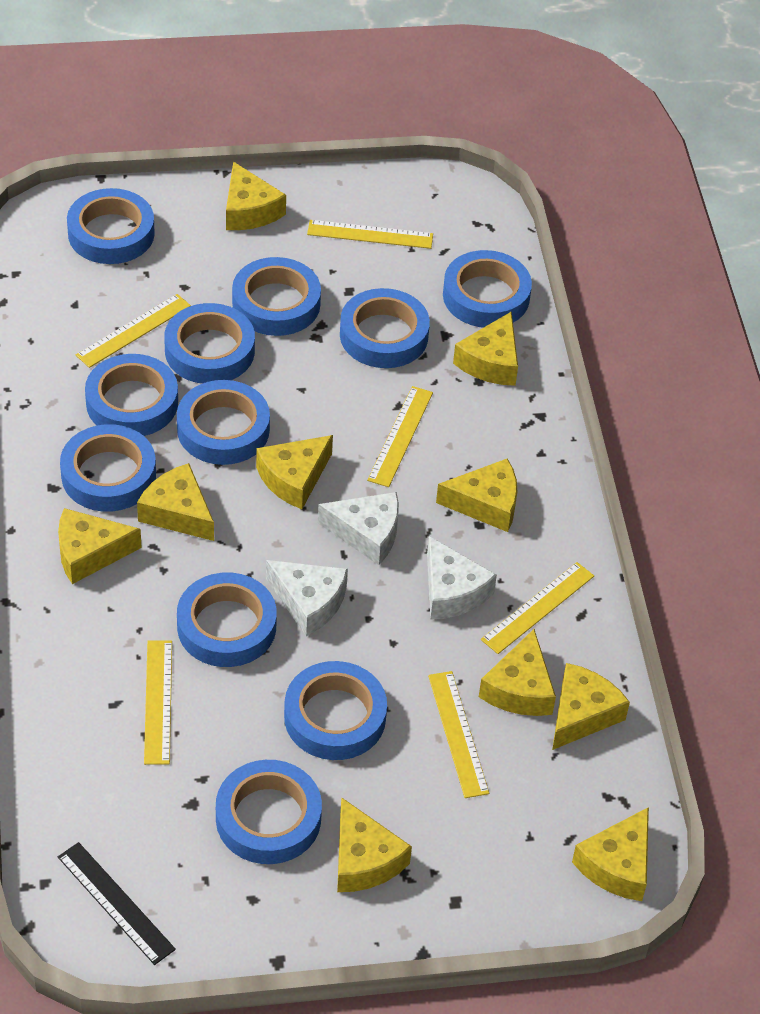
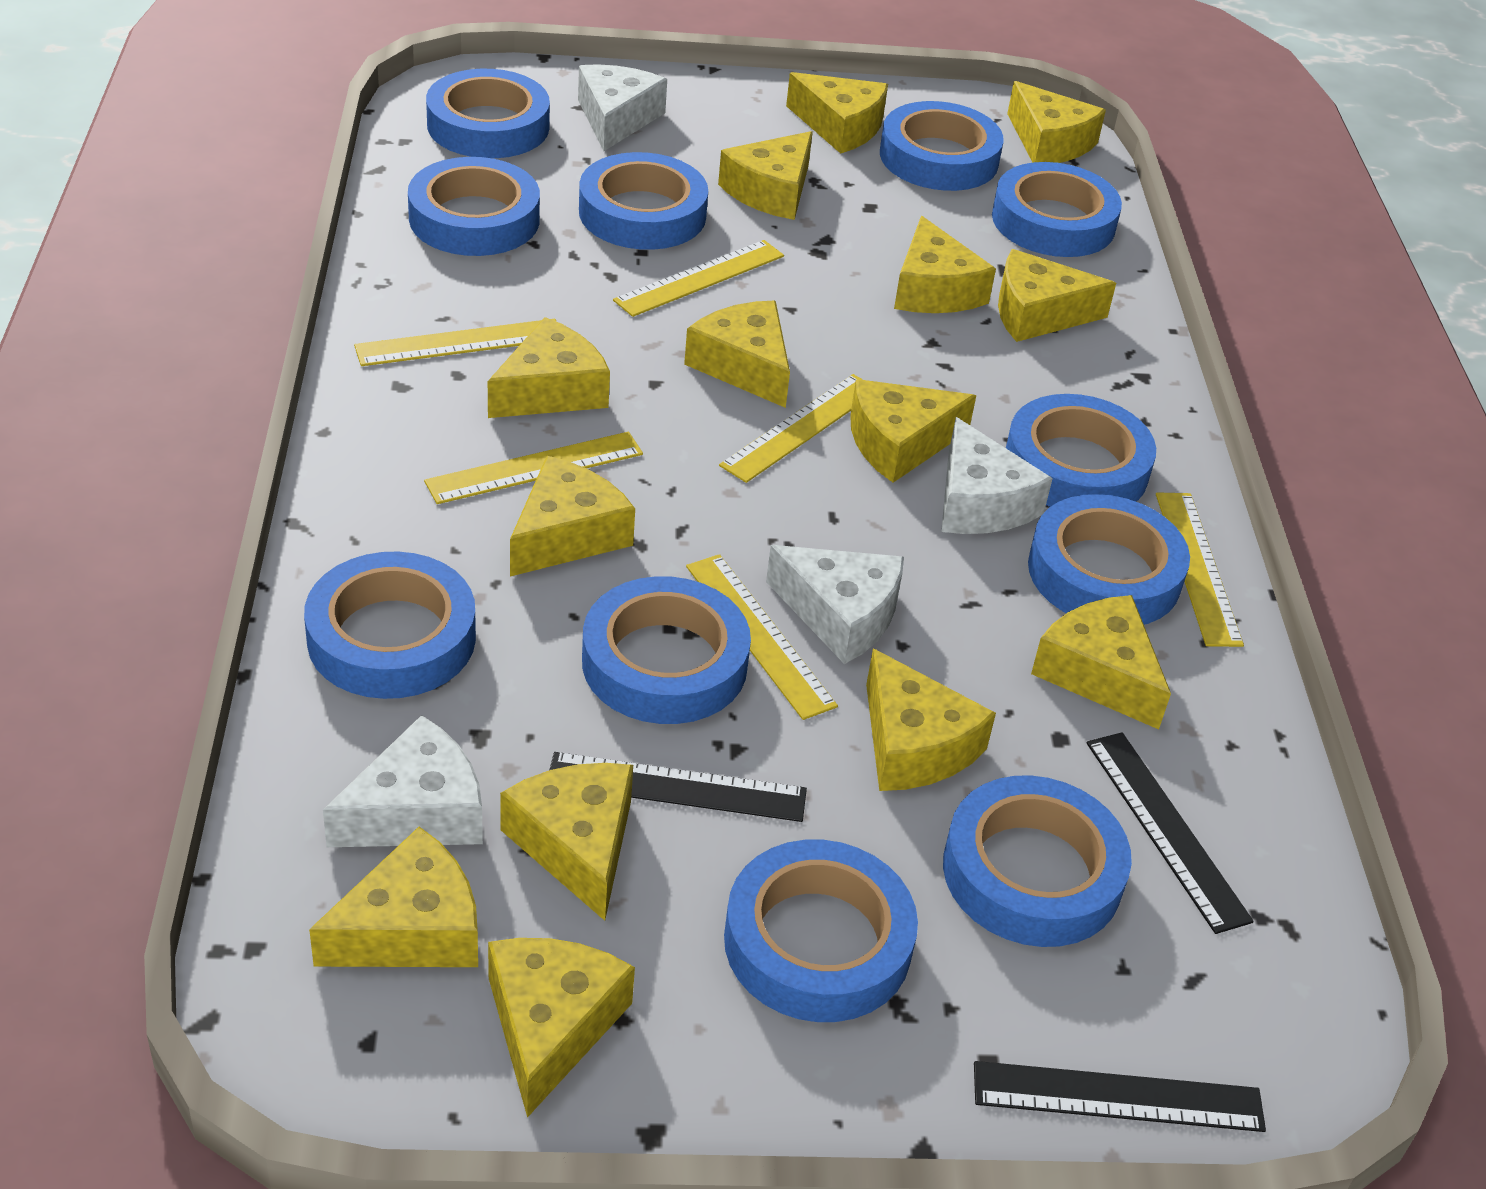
black ruler: [58,842,176,965] = 1 -> [550,752,807,822] [974,1061,1266,1132] [1087,732,1254,934] = 3
white cheese: [266,560,348,636] [318,492,399,565] [427,536,497,620] = 3 -> [323,715,483,847] [578,64,667,151] [766,545,904,664] [941,417,1053,534] = 4
yellow cheese: [58,508,142,584] [137,463,214,541] [226,162,286,230] [256,435,333,509] [337,797,412,892] [436,459,518,532] [453,311,518,386] [479,629,556,716] [552,663,630,750] [572,807,649,901] = 10 -> [309,827,478,967] [488,317,610,418] [488,938,635,1118] [500,763,633,921] [510,456,635,577] [684,301,790,408] [718,131,813,220] [786,72,888,154] [850,379,976,483] [866,648,996,791] [894,216,996,313] [998,249,1116,342] [1007,81,1106,163] [1031,595,1171,730] = 14

